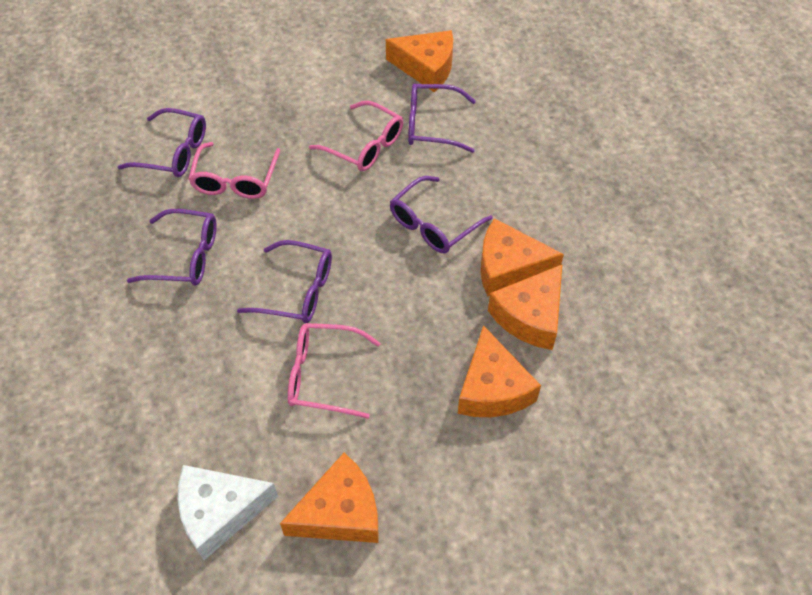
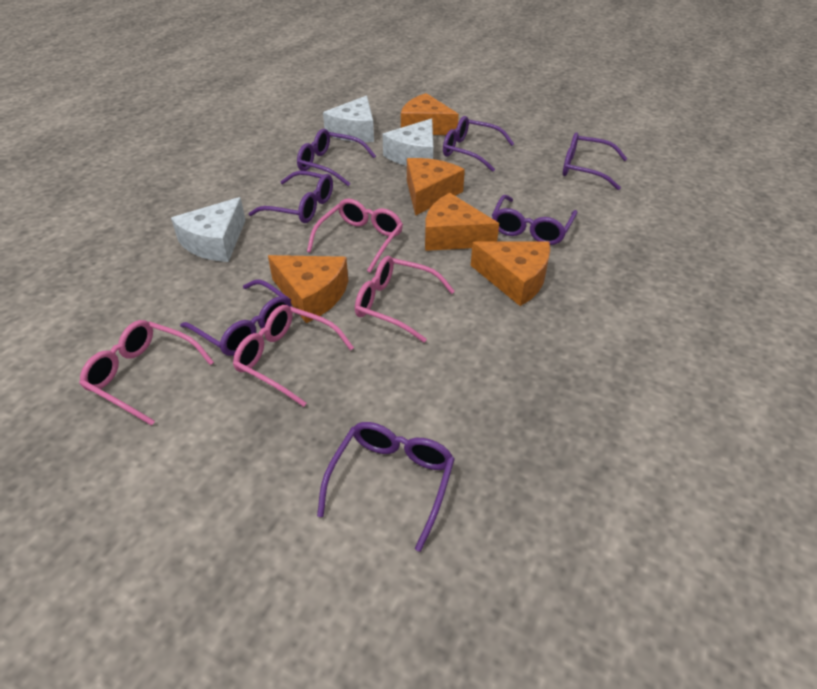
pink glasses: [188,142,280,199] [288,323,381,419] [309,101,403,171] = 3 -> [79,320,214,426] [233,305,354,407] [307,199,403,273] [355,256,455,343] = 4
purple glasses: [118,108,206,177] [127,209,217,286] [237,240,332,323] [390,176,493,253] [408,84,476,153] = 5 -> [180,279,292,356] [249,171,333,223] [297,129,376,186] [317,422,455,552] [443,116,514,172] [492,195,578,245] [563,132,627,190] = 7
white cheese: [178,465,278,560] = 1 -> [171,197,246,262] [323,96,374,142] [383,118,433,166] = 3

